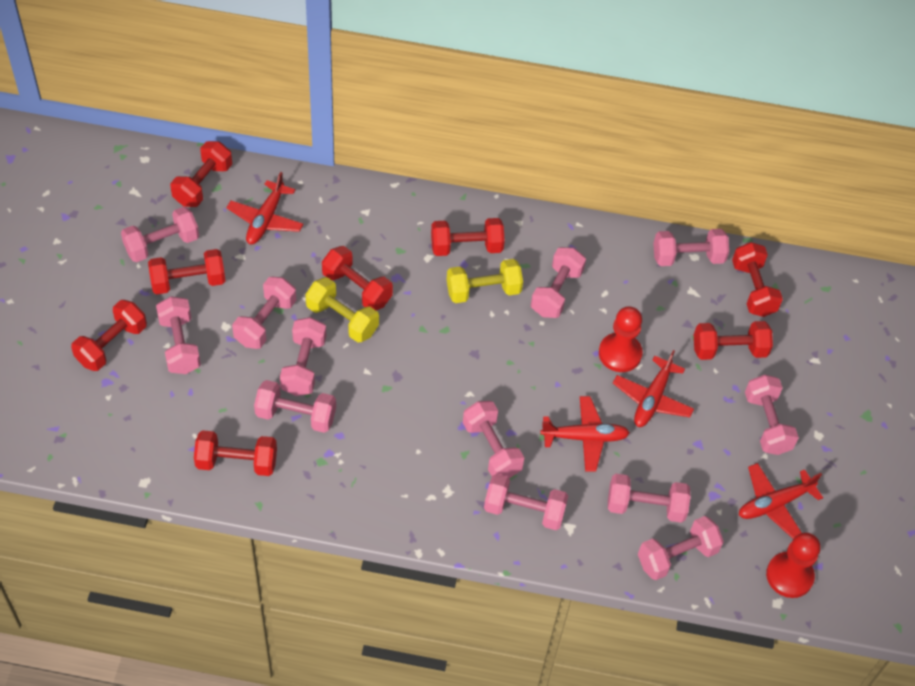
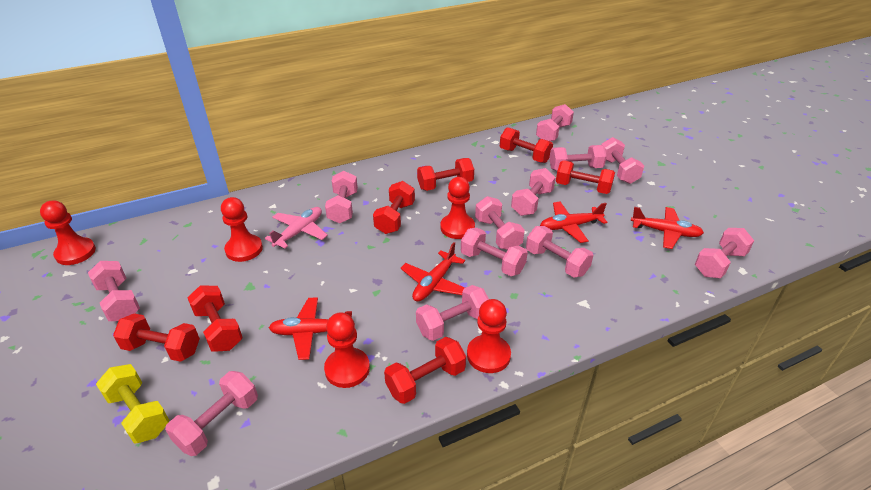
pink plane: none = 0 -> [265,207,328,249] = 1
red dumbbell: [71,300,147,371] [148,249,225,294] [170,141,232,207] [194,430,277,476] [322,246,393,310] [431,218,505,256] [694,321,773,360] [732,242,783,317] = 8 -> [113,313,200,362] [187,285,243,352] [373,181,415,234] [384,337,466,404] [417,158,474,191] [500,127,553,163] [556,160,615,194] = 7
red pawn: [599,306,643,372] [766,533,821,598] = 2 -> [40,200,96,265] [221,197,263,262] [324,312,370,388] [441,177,475,239] [467,299,511,373] = 5
yellow dumbbell: [305,277,379,343] [447,259,523,303] = 2 -> [96,364,170,443] = 1

